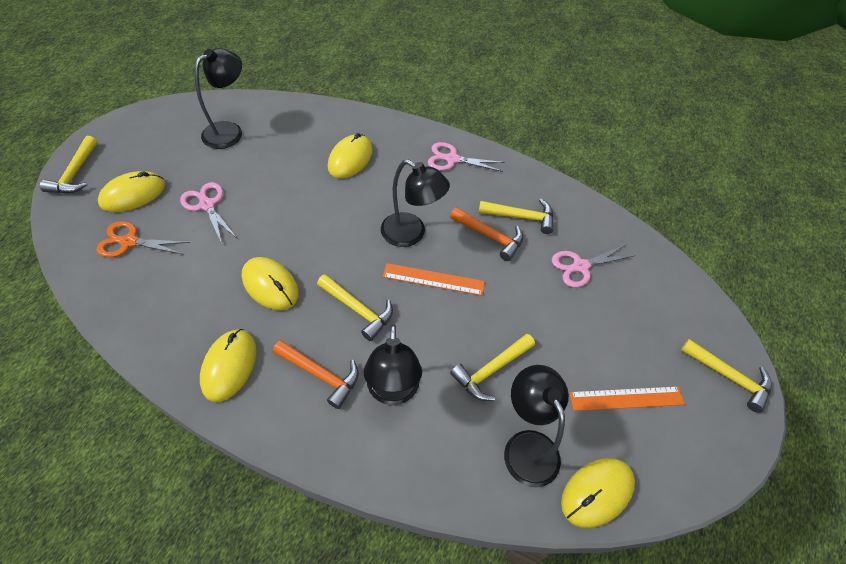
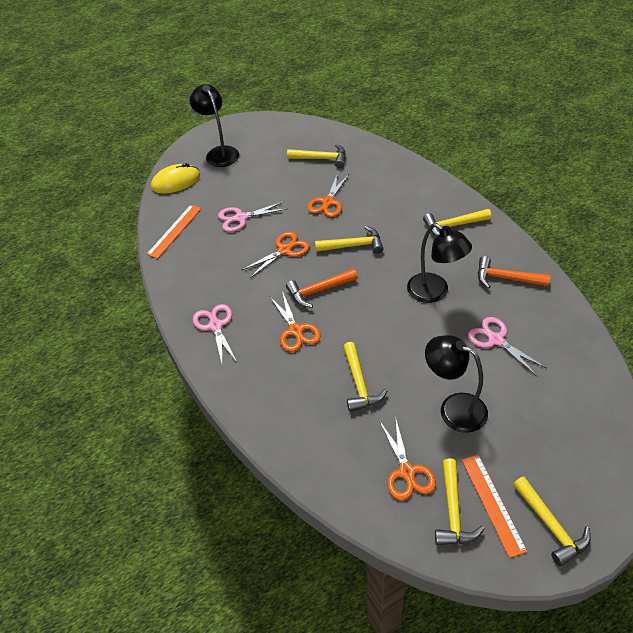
black lamp: [195,48,242,149] [364,324,422,405] [381,160,450,247] [504,365,569,487] = 4 -> [189,84,239,167] [407,223,472,303] [425,335,488,433] = 3
orange scissors: [96,221,190,257] = 1 -> [241,232,310,278] [269,291,321,352] [307,173,349,217] [380,416,436,500] = 4
yellow hammer: [40,136,98,193] [317,274,393,341] [450,334,535,401] [478,199,554,234] [681,339,772,413] = 5 -> [287,144,346,168] [315,226,384,254] [343,342,388,412] [423,209,492,237] [435,459,485,545] [513,477,591,567] = 6
yellow mouse: [98,171,165,212] [200,329,256,402] [242,257,299,310] [328,133,373,178] [561,458,635,528] = 5 -> [151,163,200,194] = 1

